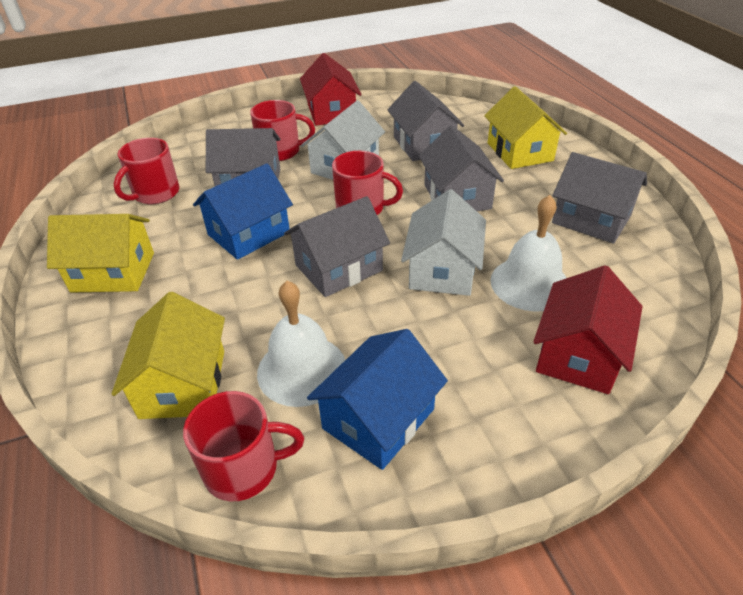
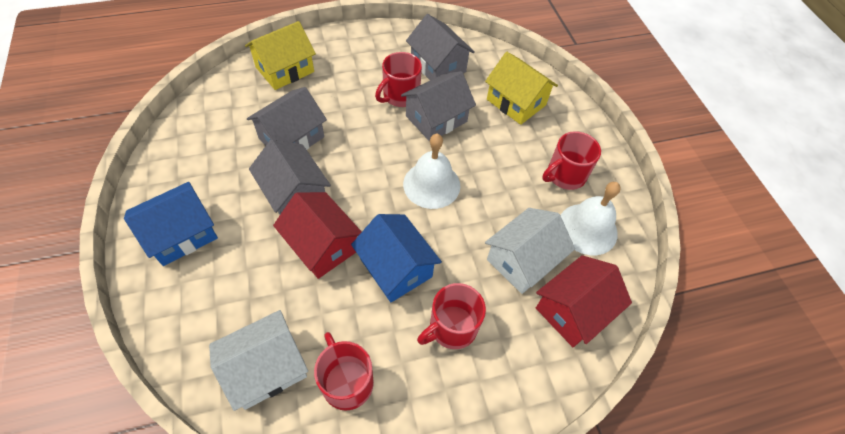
grey house: [206,128,280,186] [284,196,390,297] [388,81,464,161] [419,125,504,211] [552,152,647,244] = 5 -> [247,87,327,150] [249,139,331,215] [401,71,476,142] [406,14,475,80] = 4
yellow house: [47,214,154,292] [111,292,225,419] [484,86,567,169] = 3 -> [245,21,316,90] [485,52,558,125] = 2

